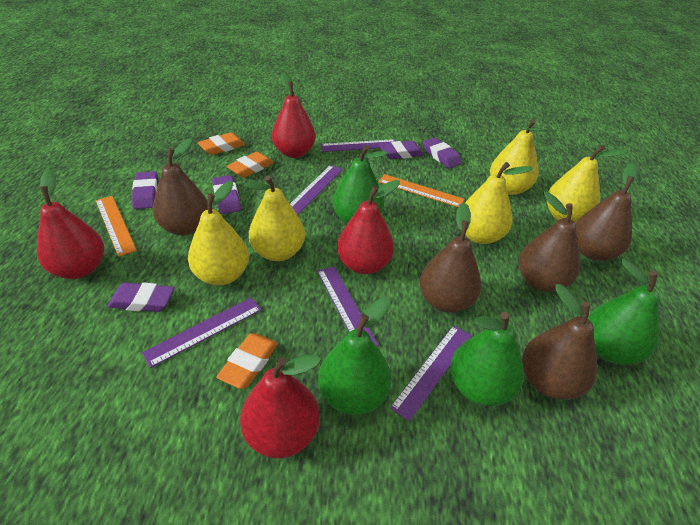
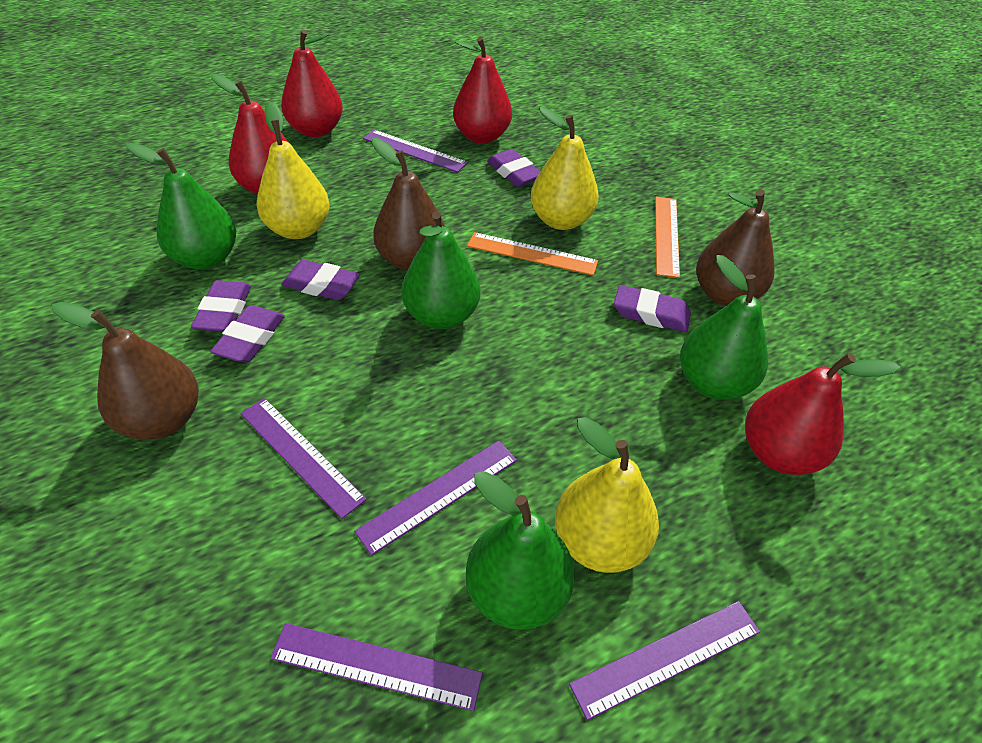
brown pear: [153,138,208,235] [420,202,481,313] [519,192,580,292] [522,284,597,400] [576,163,637,261] = 5 -> [52,302,199,440] [372,138,445,271] [696,190,775,306] = 3
orange eraser: [198,132,245,155] [216,333,278,389] [226,151,274,178] = 3 -> none = 0
yellow pear: [188,181,249,286] [244,175,305,261] [465,162,533,244] [490,119,546,195] [547,145,628,223] = 5 -> [256,102,330,239] [531,107,599,230] [555,417,659,573] = 3

